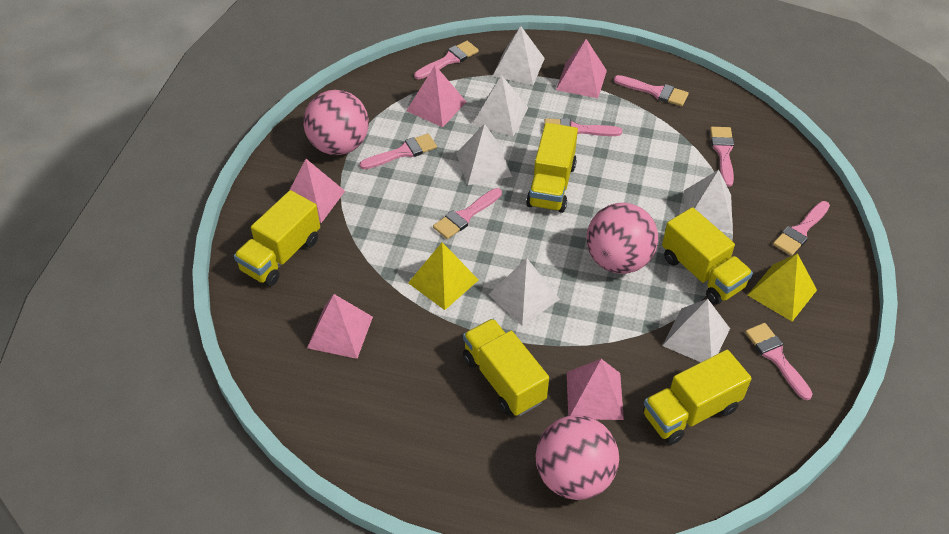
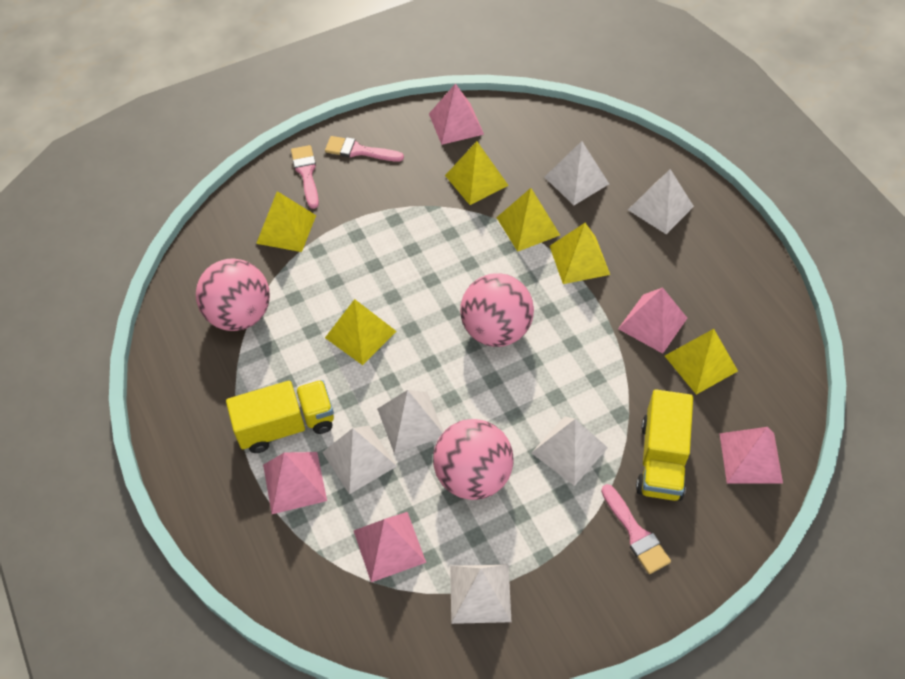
pink brush: [360,133,437,169] [414,41,479,79] [433,188,502,239] [544,118,622,136] [614,75,689,106] [710,127,734,187] [745,323,812,400] [773,201,830,256] = 8 -> [291,145,319,209] [325,136,404,162] [601,484,671,574] = 3
yellow pyramid: [408,242,478,310] [748,253,817,322] = 2 -> [256,191,316,252] [325,299,396,365] [445,141,509,205] [496,188,560,252] [550,223,610,284] [665,329,738,395] = 6
yellow truck: [234,190,320,286] [463,319,549,416] [526,123,578,213] [643,350,752,445] [662,207,753,305] = 5 -> [226,380,334,453] [636,389,693,501] = 2

